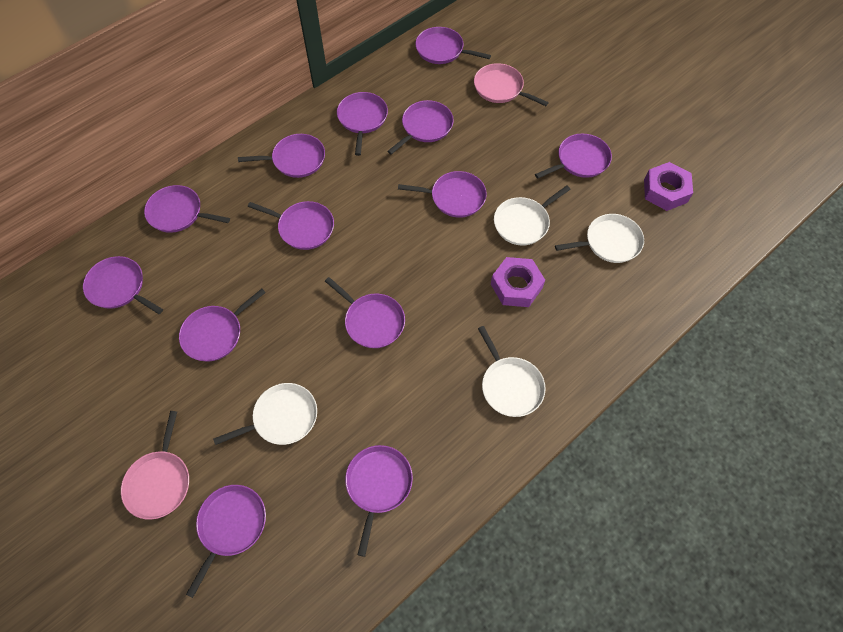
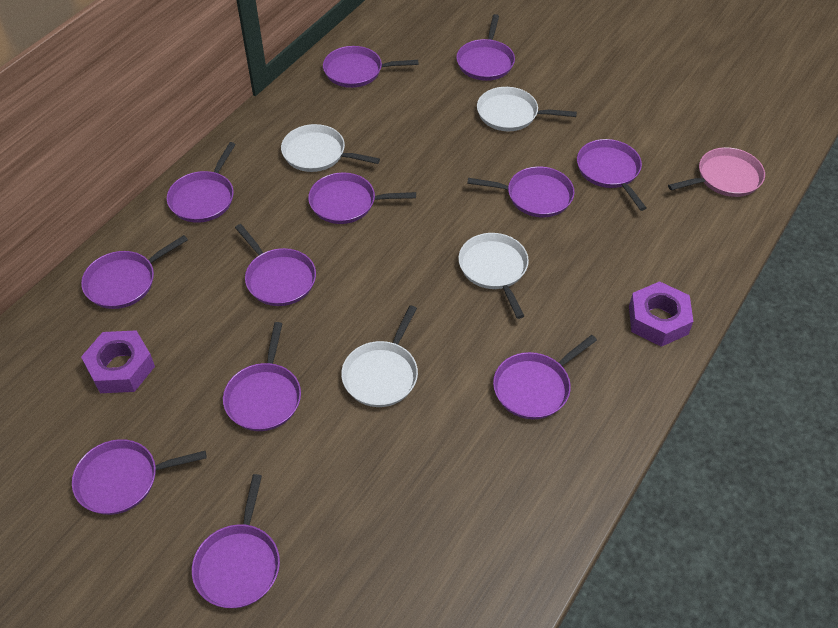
pink pan: [121,411,189,520] [474,63,549,106] = 2 -> [668,147,765,197] = 1
purple pan: [83,256,163,314] [144,185,230,233] [179,289,266,361] [186,485,266,598] [238,134,325,178] [248,201,334,250] [325,277,405,348] [337,92,388,156] [345,445,413,557] [387,100,454,155] [398,171,487,218] [415,27,491,64] [535,134,612,179] = 13 -> [72,439,207,515] [81,235,188,309] [167,142,236,223] [192,474,280,608] [223,322,301,431] [235,224,316,306] [308,172,416,224] [323,46,418,88] [456,14,515,81] [467,166,575,217] [493,335,597,419] [577,139,646,211] = 12

